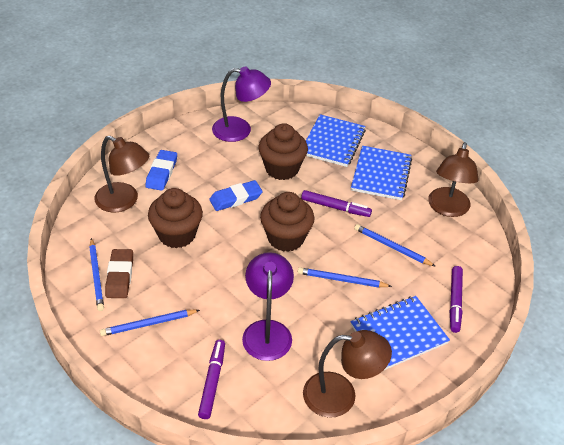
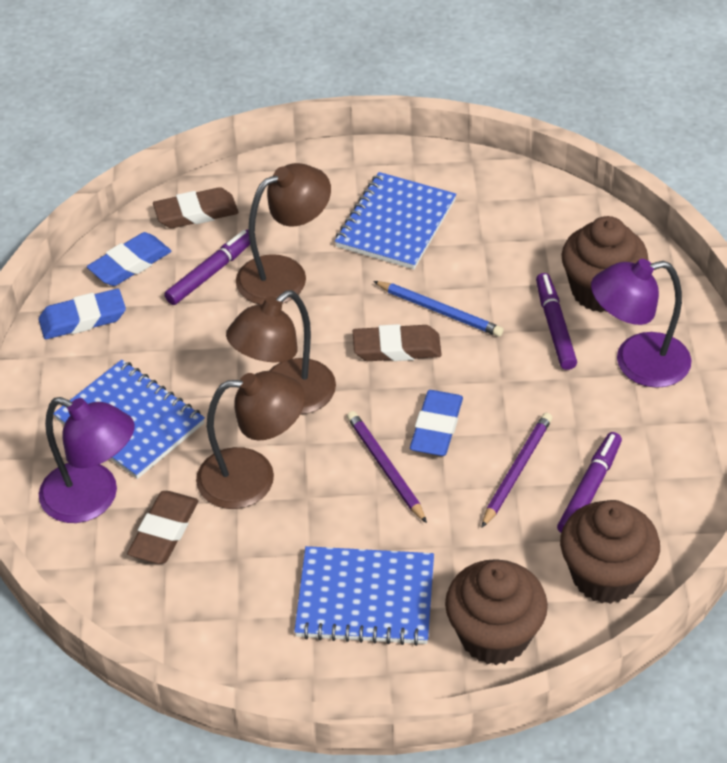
blue eraser: [145,150,177,191] [209,180,263,211] = 2 -> [38,289,126,339] [87,232,171,286] [410,390,463,456] = 3
blue pencil: [89,238,104,311] [100,310,200,336] [298,267,392,288] [354,224,435,266] = 4 -> [373,281,504,337] = 1
brown eraser: [105,249,133,298] = 1 -> [127,491,199,564] [153,187,238,228] [353,324,442,361] = 3
purple pencil: none = 0 -> [347,411,427,523] [481,413,552,528] = 2

